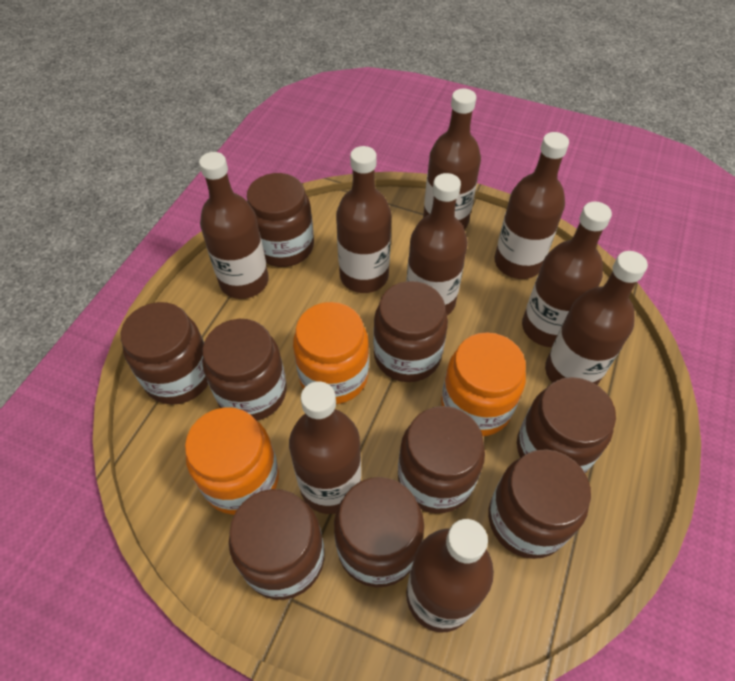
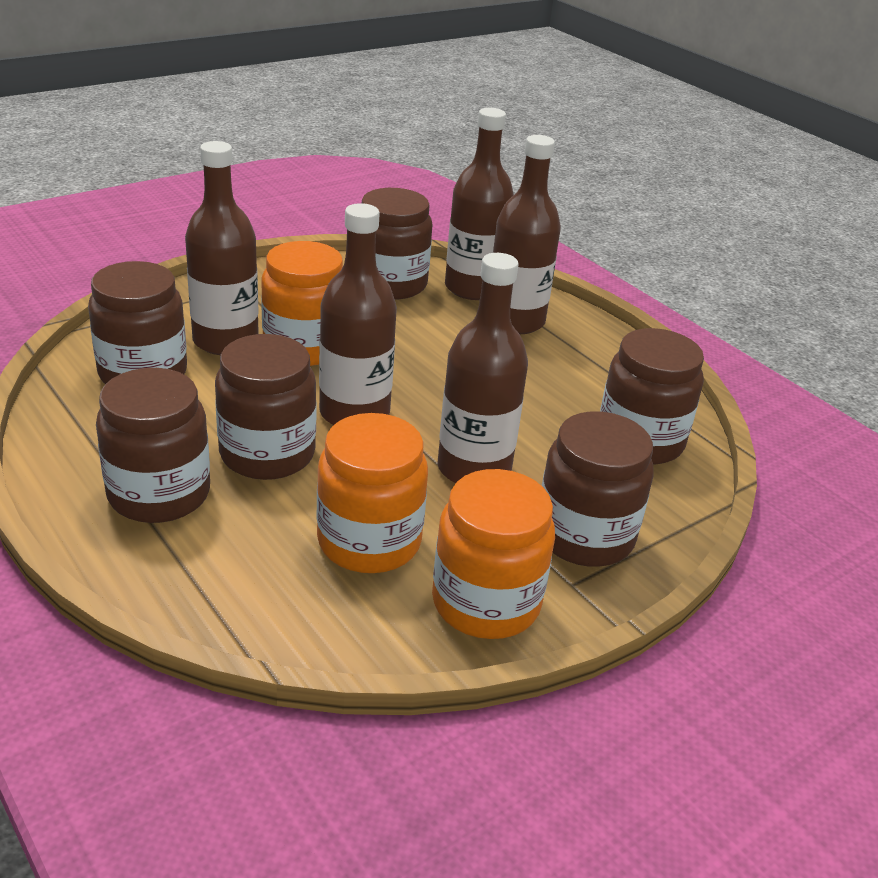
brown bottle: [199,152,269,299] [289,381,361,514] [336,146,391,293] [406,173,468,315] [406,519,494,632] [423,89,481,230] [494,132,569,279] [522,201,612,347] [545,251,648,385] = 9 -> [185,141,259,355] [319,203,397,425] [437,253,528,483] [445,108,514,300] [493,135,561,334] = 5
brown jar: [121,302,208,405] [202,319,287,421] [229,489,325,600] [247,173,314,267] [334,477,424,587] [373,281,448,382] [398,406,485,513] [488,449,591,559] [517,377,616,473] = 9 -> [88,261,187,384] [96,368,210,523] [215,334,317,480] [362,188,433,299] [542,411,654,567] [600,328,704,465] = 6

